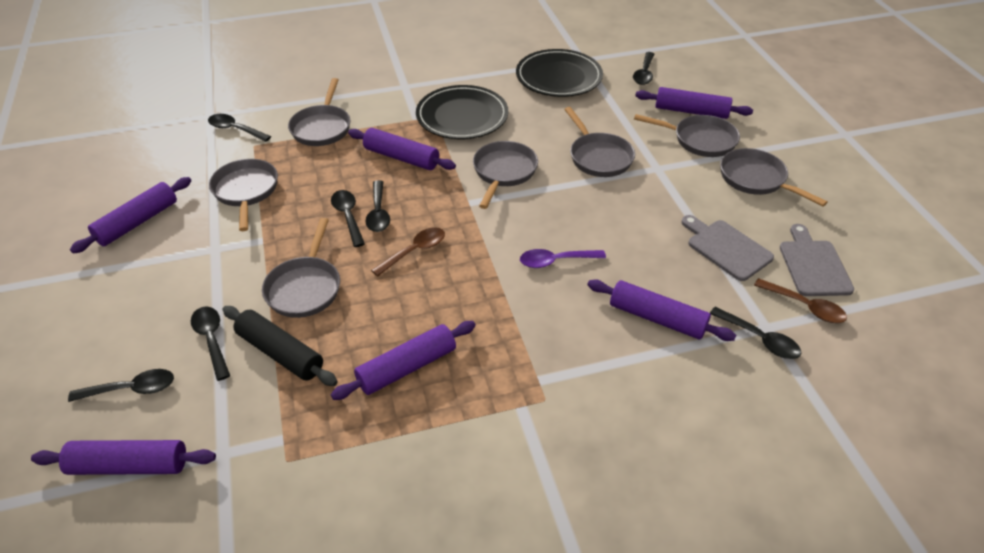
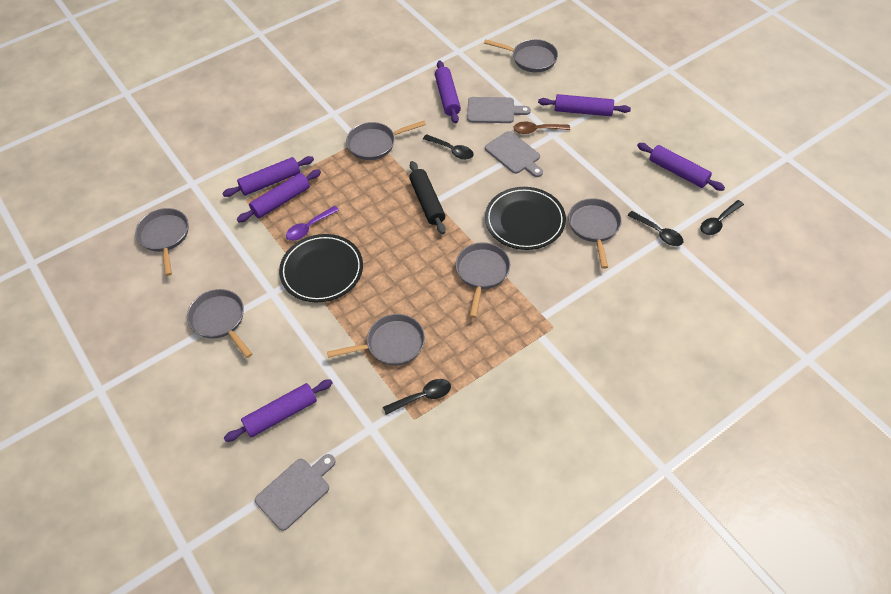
black spoon: [68,369,174,402] [191,306,230,381] [208,114,271,142] [331,190,365,247] [365,180,390,232] [633,52,654,85] [710,307,801,359] = 7 -> [383,379,451,415] [423,134,474,160] [627,211,683,246] [700,200,744,235] = 4
brown spoon: [371,227,445,277] [754,278,847,323] = 2 -> [513,121,570,134] = 1
grey cutting board: [681,215,774,281] [780,224,854,296] = 2 -> [255,454,335,531] [467,97,531,123] [485,131,543,177] = 3

